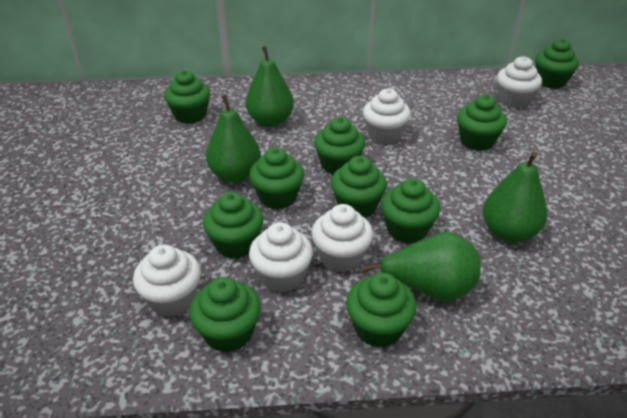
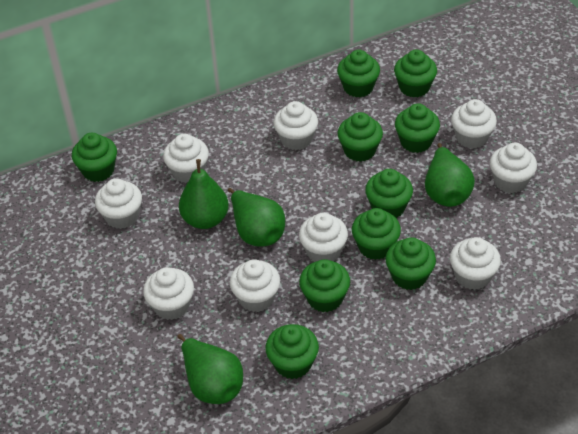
white cupcake: [133,245,201,317] [249,222,313,293] [311,204,373,272] [363,89,411,144] [497,56,542,108] = 5 -> [95,178,142,229] [143,267,194,320] [163,134,209,183] [230,259,280,312] [274,101,318,150] [299,213,348,262] [450,237,501,290] [451,99,497,149] [490,143,537,193] = 9

